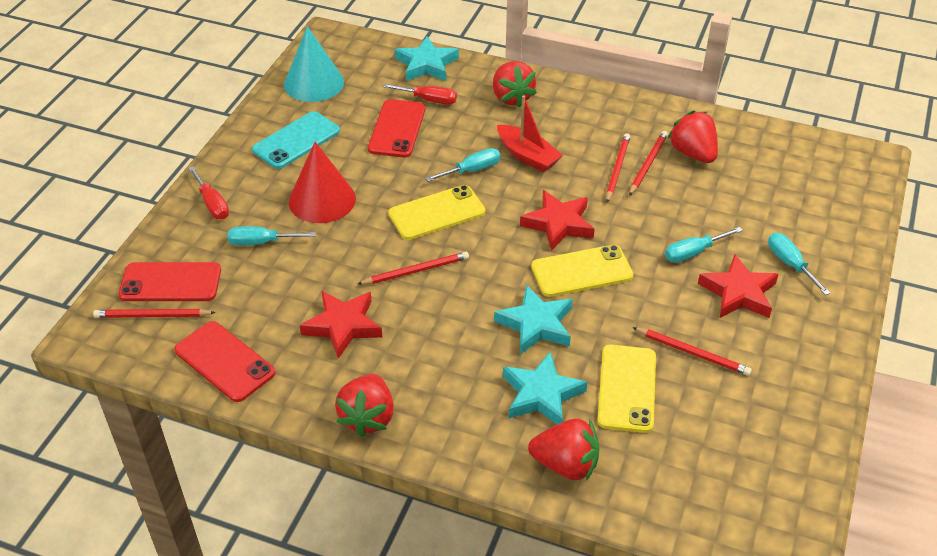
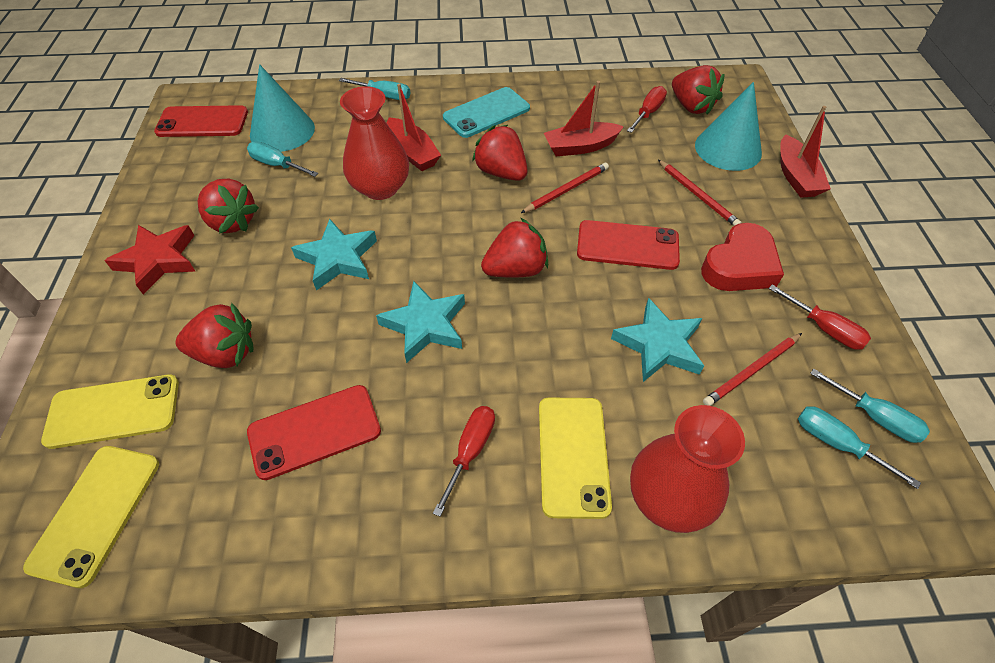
red boat: [497,95,563,172] = 1 -> [387,84,441,171] [544,81,624,156] [780,106,831,198] = 3
red cone: [289,142,356,223] = 1 -> none = 0
red heart: none = 0 -> [701,223,784,291] = 1
red pencil: [93,309,216,318] [358,252,469,285] [606,133,630,203] [629,131,668,196] [632,327,752,376] = 5 -> [521,163,609,213] [658,160,742,226] [703,333,802,406] = 3
red screwdriver: [188,166,229,219] [382,84,457,105] = 2 -> [433,406,495,517] [627,86,667,133] [769,284,871,350] = 3
red star: [300,291,382,359] [520,190,595,251] [698,254,779,318] = 3 -> [104,225,196,295] = 1
red strawberry: [335,374,394,437] [493,61,537,107] [528,418,599,481] [668,110,718,163] = 4 -> [176,303,254,368] [198,178,259,234] [472,125,528,181] [481,218,548,278] [672,65,724,115] = 5
red vase: none = 0 -> [340,86,409,200] [630,405,745,533] = 2
turquoise cone: [284,26,344,102] = 1 -> [250,64,315,152] [695,82,762,171] = 2

